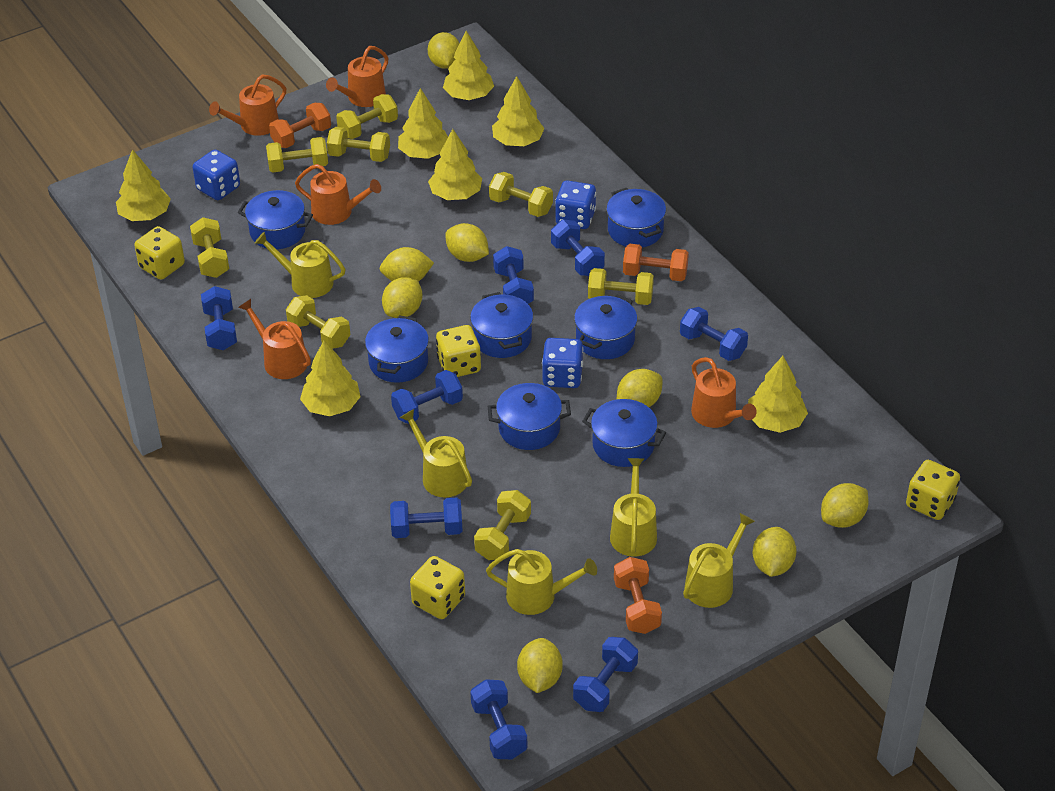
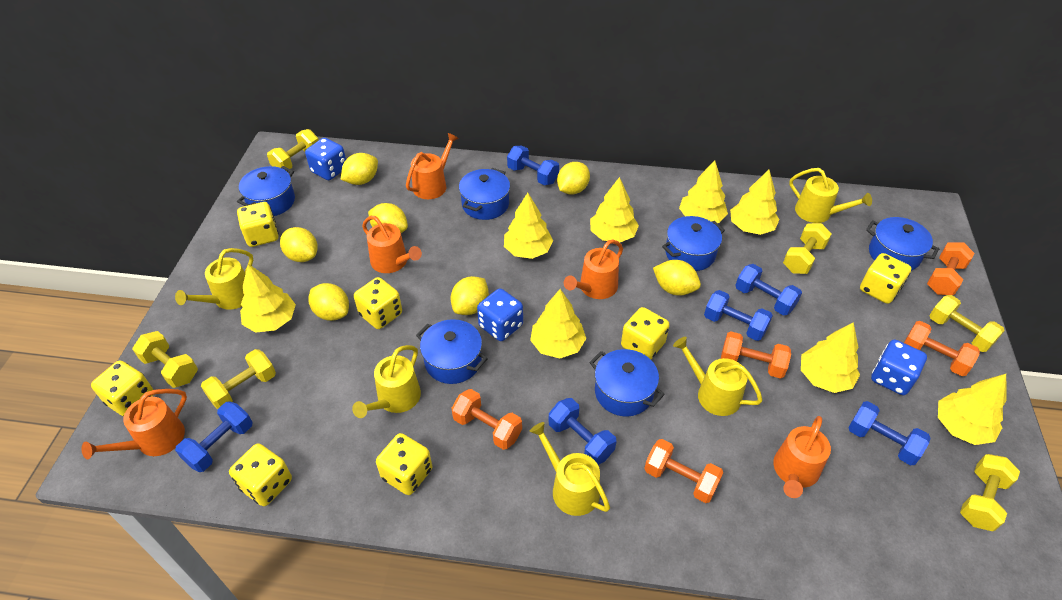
blue dumbbell: [201,286,237,350] [390,497,463,538] [391,370,463,424] [470,679,527,759] [493,246,534,304] [551,220,605,276] [573,637,638,712] [680,307,748,361] = 8 -> [175,402,253,472] [507,145,559,185] [548,398,617,465] [704,290,773,341] [735,264,802,315] [848,401,931,466] = 6
blue pot: [237,190,313,249] [365,315,429,383] [470,292,533,358] [488,383,571,450] [574,295,637,359] [582,399,666,467] [606,188,666,248] = 7 -> [237,166,295,216] [416,319,488,384] [459,168,510,220] [589,349,665,416] [662,216,725,271] [866,217,939,271] = 6
orange dumbbell: [269,103,331,148] [614,557,662,634] [623,244,689,281] = 3 -> [451,389,522,450] [644,439,724,503] [721,332,791,379] [904,321,980,376] [927,243,974,295] = 5
yellow dice: [134,226,185,280] [410,556,465,619] [436,325,481,377] [906,460,960,520] = 4 -> [91,360,153,417] [229,443,292,506] [237,202,279,247] [354,277,402,329] [376,433,432,495] [621,307,670,359] [860,253,911,304] = 7
yellow dumbbell: [190,217,229,278] [266,137,328,173] [286,295,350,349] [327,127,390,162] [336,94,398,139] [474,490,531,560] [489,172,553,217] [588,268,654,305] = 8 -> [132,331,198,388] [201,349,276,409] [267,129,319,169] [783,223,831,274] [929,295,1005,352] [960,454,1020,531] = 6
yellow lemon: [380,247,434,281] [382,277,423,318] [428,32,460,69] [445,223,489,262] [517,638,563,693] [616,369,663,407] [753,527,797,577] [821,483,869,528] = 8 -> [280,227,318,262] [308,283,349,321] [341,153,378,185] [368,203,408,233] [451,276,489,315] [557,162,590,195] [653,260,701,296] = 7
yellow tree: [116,149,171,221] [300,340,361,417] [398,88,448,159] [428,129,482,200] [443,31,494,100] [492,76,545,146] [748,356,808,433] = 7 -> [240,264,296,333] [504,193,553,259] [530,289,586,358] [590,177,639,243] [679,160,728,223] [730,170,780,235] [801,322,860,393] [938,374,1007,445] = 8

